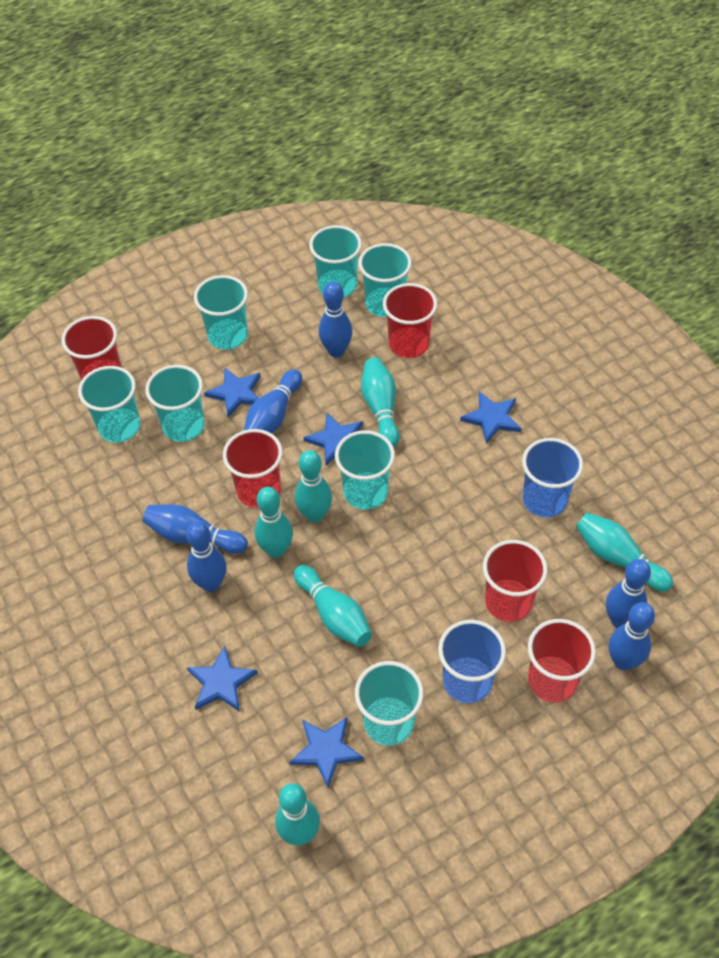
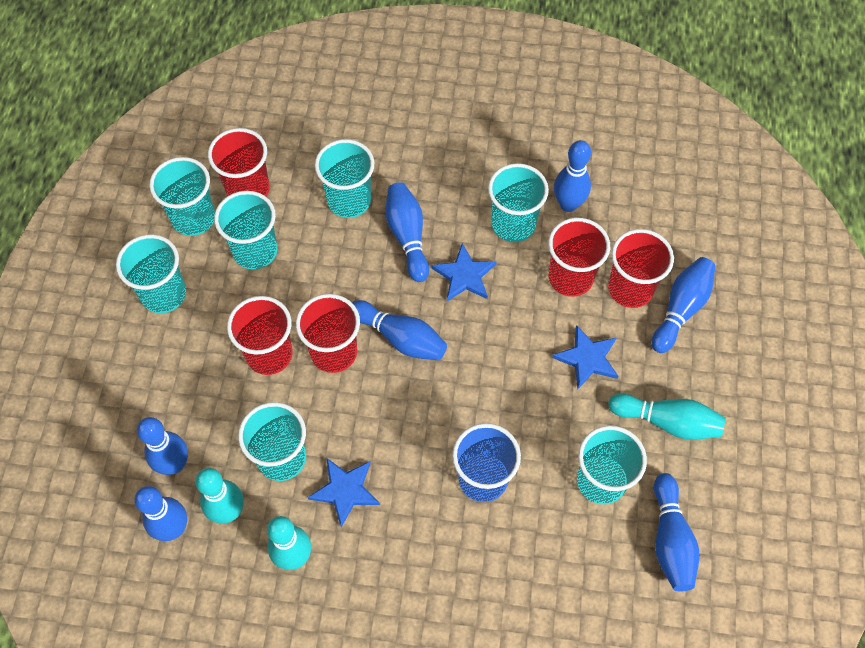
blue bowling pin: [143,504,248,554] [186,522,227,592] [244,369,302,434] [319,282,352,357] [606,559,651,628] [609,602,655,671] = 6 -> [134,486,187,541] [137,417,188,475] [352,300,447,360] [385,182,429,282] [554,140,591,212] [651,257,715,353] [654,473,699,591] = 7
blue cup: [438,620,506,704] [522,438,583,517] = 2 -> [452,423,521,502] = 1
blue star: [187,646,258,712] [204,368,261,418] [289,717,364,788] [304,413,363,466] [460,392,522,444] = 5 -> [308,458,380,527] [432,243,497,301] [552,325,618,389] = 3
turquoise bowling pin: [254,487,293,558] [275,783,320,846] [294,565,372,647] [295,450,332,523] [361,358,399,447] [576,513,673,592] = 6 -> [195,468,244,524] [267,516,311,570] [608,394,726,440] = 3

